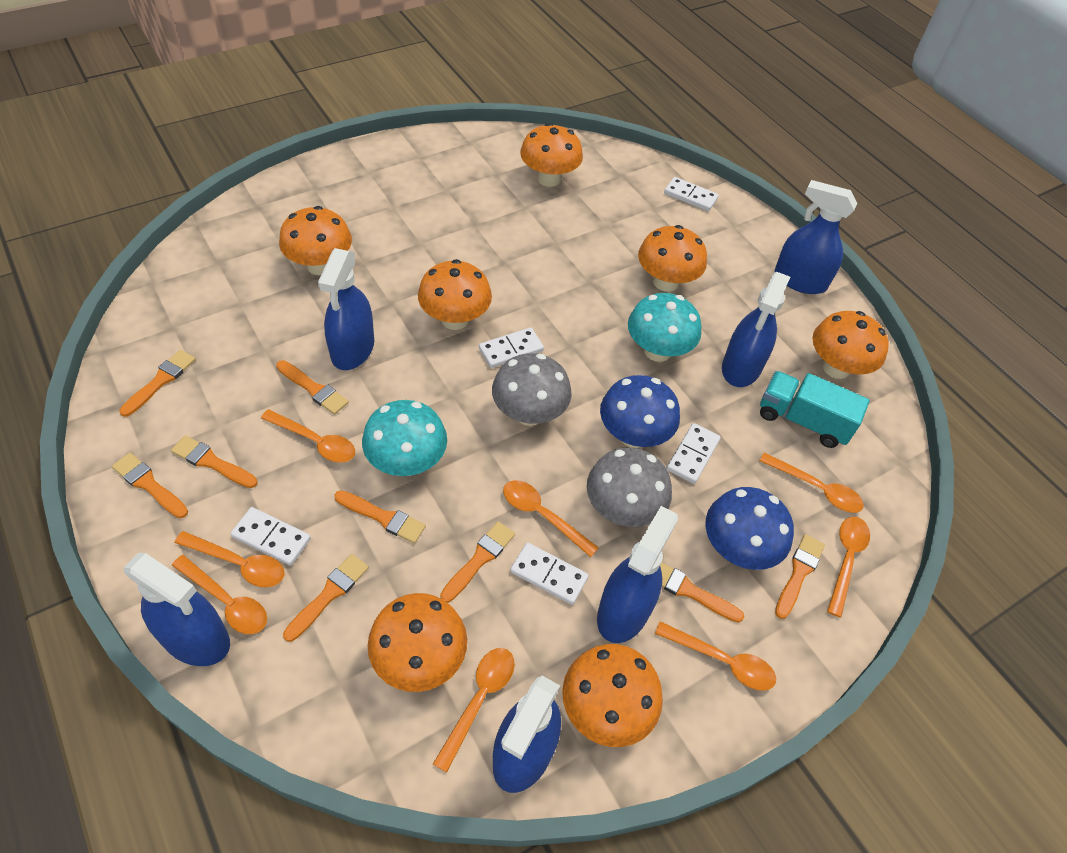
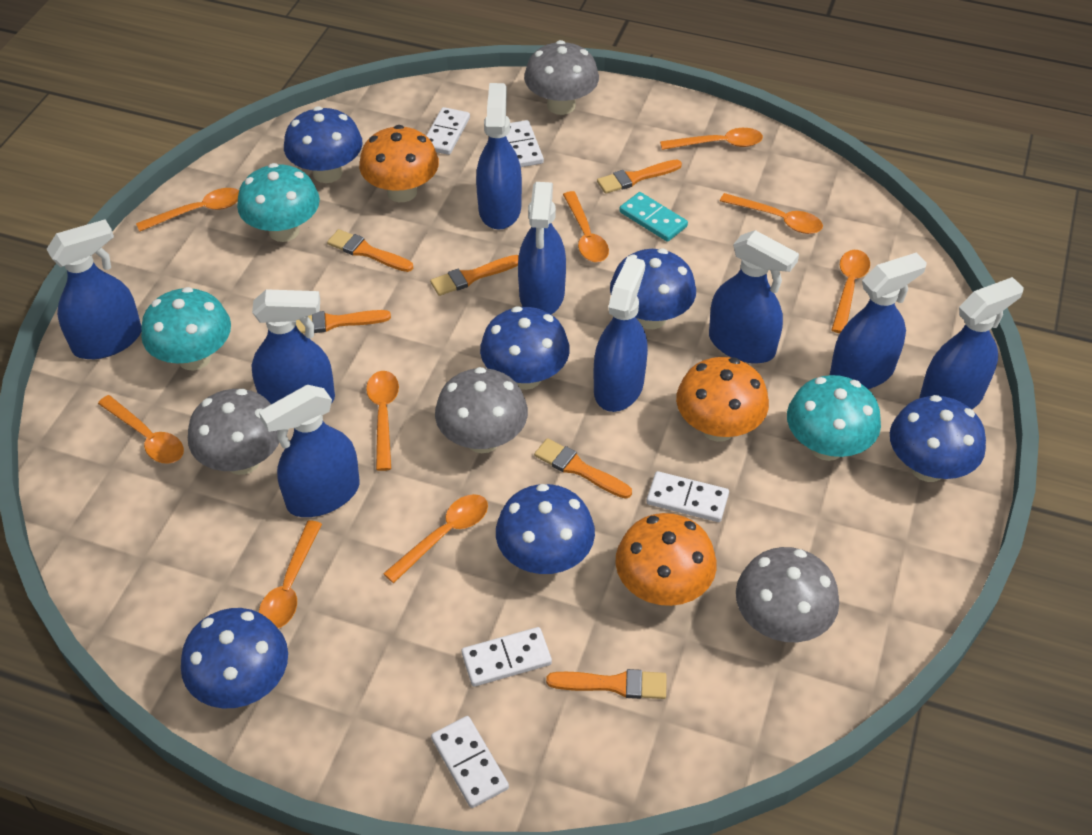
blue mushroom: [600,375,680,448] [705,487,794,570] = 2 -> [181,608,288,708] [284,106,363,183] [480,306,570,390] [496,484,595,574] [610,248,696,329] [890,395,986,482] = 6
blue spray bottle: [123,553,230,666] [318,248,374,370] [493,676,561,793] [597,506,678,643] [722,272,790,387] [775,180,857,294] = 6 -> [46,220,141,359] [252,289,335,404] [259,385,359,517] [476,83,522,230] [518,182,566,314] [594,256,648,412] [709,230,799,363] [830,252,927,389] [919,277,1024,409] = 9
grey mushroom: [492,353,572,426] [587,447,672,527] = 2 -> [188,389,279,475] [435,367,528,453] [524,40,599,115] [736,547,839,642] = 4
orange brush: [112,453,188,518] [119,350,196,417] [171,435,258,488] [276,360,349,415] [283,554,369,642] [334,490,426,543] [440,522,515,603] [660,562,744,623] [775,534,825,619] = 9 -> [296,310,391,333] [327,229,413,272] [430,255,519,296] [534,438,632,499] [546,669,667,699] [597,160,682,194] = 6
orange mushroom: [279,206,352,275] [368,593,467,692] [418,259,492,330] [520,123,583,187] [562,644,663,747] [638,225,707,292] [812,311,889,379] = 7 -> [359,125,439,202] [615,513,717,606] [676,357,769,442] = 3
orange spoon: [172,555,267,634] [175,531,285,587] [261,409,355,463] [433,648,515,773] [503,480,599,557] [655,621,776,691] [759,452,864,513] [827,517,870,618] = 8 -> [98,395,184,464] [136,188,239,232] [259,520,322,628] [366,371,399,471] [383,494,488,583] [563,191,609,262] [660,128,763,150] [720,193,823,234] [832,250,870,333] = 9
turquoise domino: none = 0 -> [619,192,688,242] = 1
turquoise mushroom: [362,400,447,476] [628,293,701,362] = 2 -> [141,287,231,371] [237,163,320,242] [787,375,881,461] = 3
turquoise truck: [760,371,870,448] = 1 -> none = 0

